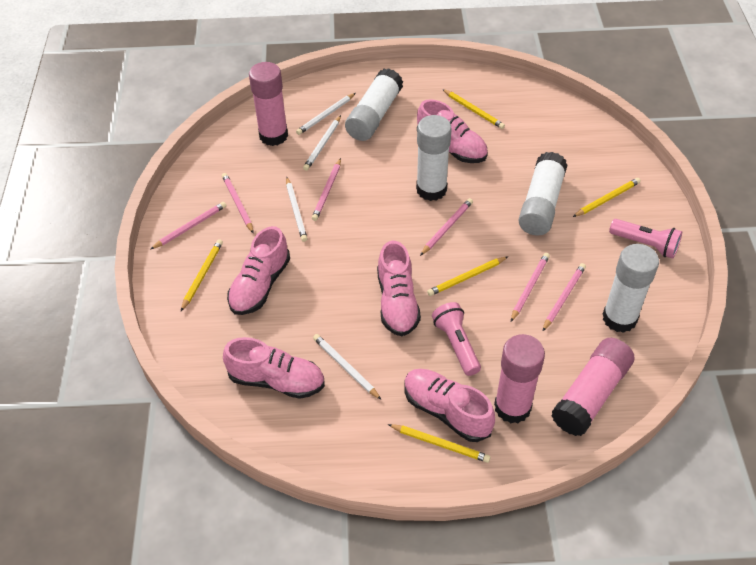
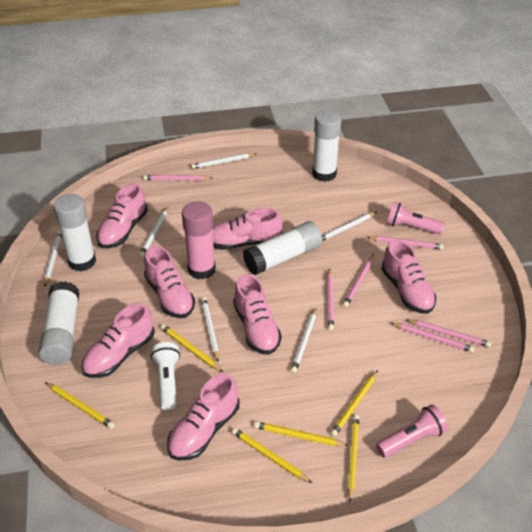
pink glue stick: [249,62,288,146] [494,334,545,423] [551,338,634,436] = 3 -> [182,201,216,280] = 1
pink shoe: [223,337,325,399] [227,226,290,315] [377,241,421,336] [404,369,495,442] [417,99,488,163] = 5 -> [81,303,155,378] [96,183,148,248] [144,246,195,318] [167,374,240,461] [212,208,283,250] [233,274,282,355] [381,240,436,314] = 7
white flashlight: none = 0 -> [150,342,180,410] = 1
white pencil: [286,177,308,242] [296,93,356,135] [303,115,341,171] [313,334,381,400] = 4 -> [44,231,62,286] [139,207,168,257] [191,153,256,169] [201,297,219,362] [291,308,317,373] [322,212,376,241] = 6
yellow pencil: [181,239,223,311] [388,424,491,463] [427,256,508,296] [442,89,505,129] [573,178,641,217] = 5 -> [45,382,115,429] [161,324,223,372] [232,428,312,483] [254,421,349,446] [330,370,378,437] [348,415,359,502] = 6

